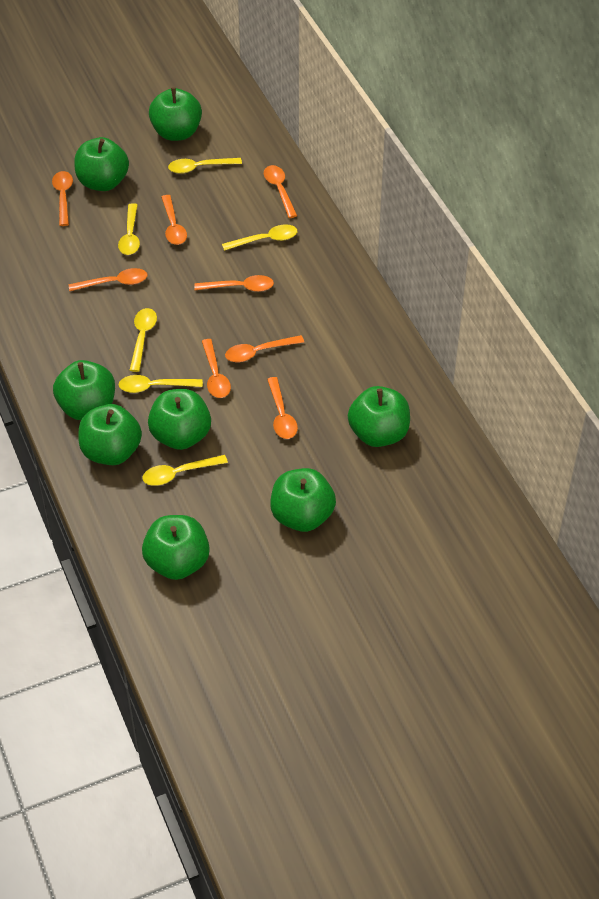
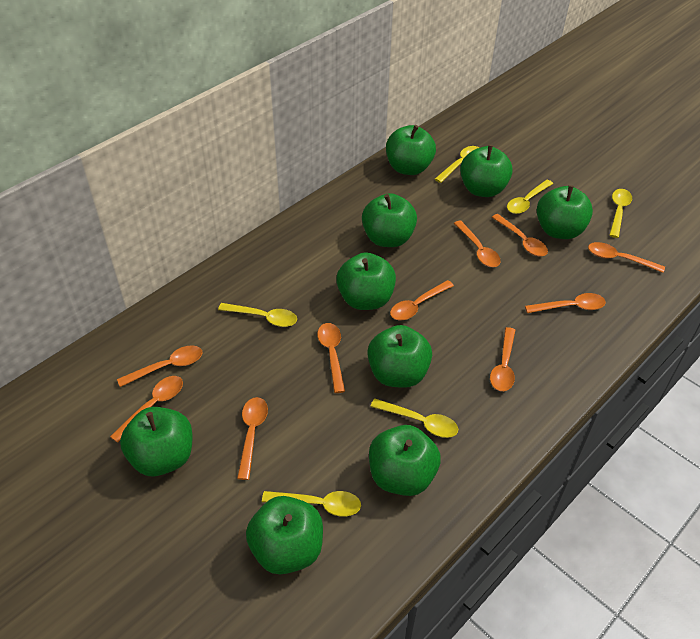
green apple: [53,360,115,420] [74,137,129,191] [78,404,142,465] [142,515,210,580] [148,389,211,450] [149,87,202,141] [270,468,336,532] [348,386,410,447] = 8 -> [120,407,192,476] [246,496,323,575] [336,252,396,310] [362,193,417,247] [367,325,432,388] [369,425,441,496] [386,125,436,175] [460,145,513,197] [537,185,593,239] = 9
orange spoon: [52,171,73,226] [69,268,147,291] [161,195,187,245] [194,275,274,292] [202,339,231,398] [225,335,304,362] [264,165,297,218] [267,377,298,439] = 8 -> [110,376,183,443] [117,345,202,387] [237,397,268,480] [317,323,345,393] [390,280,454,320] [454,221,501,267] [490,327,515,391] [492,214,548,256] [525,293,606,313] [588,242,665,273] = 10

